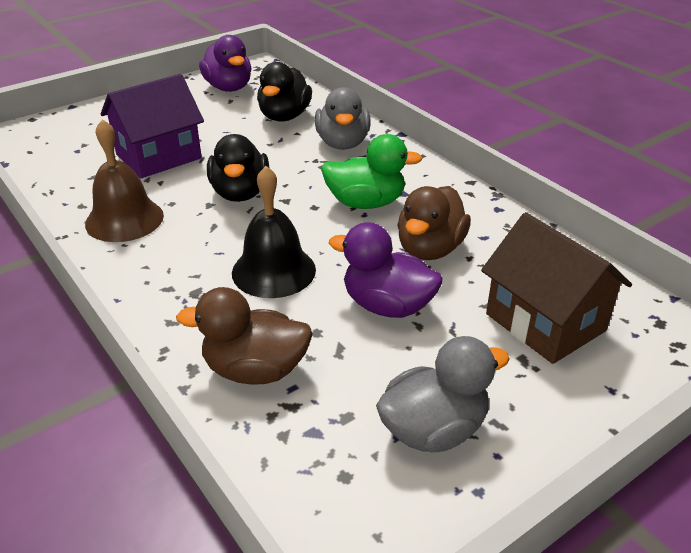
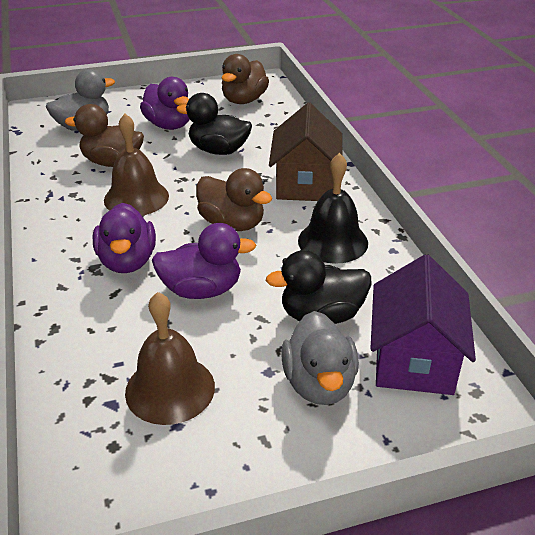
brown bell: [85,119,164,242] = 1 -> [104,114,169,216] [125,292,215,425] = 2
brown duck: [176,287,313,385] [397,186,471,260] = 2 -> [65,104,144,167] [196,168,272,231] [221,54,269,104] = 3
green duck: [321,134,423,209] = 1 -> none = 0
purple duck: [199,35,251,92] [329,222,443,318] = 2 -> [92,203,156,273] [140,77,190,130] [152,223,256,299] = 3

